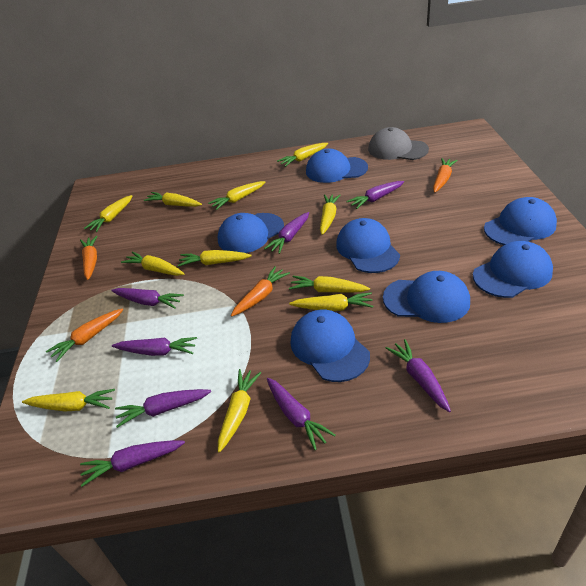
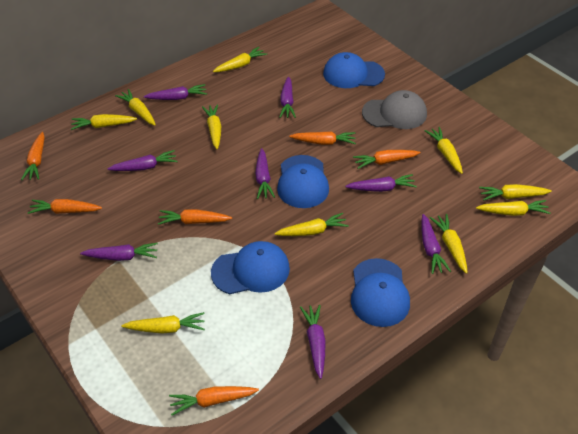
blue cap: [218,213,284,253] [291,310,370,382] [306,149,368,183] [336,218,400,273] [383,271,470,323] [473,241,553,298] [484,197,557,245] = 7 -> [211,241,290,294] [277,155,329,208] [323,52,385,88] [351,258,410,327] = 4
orange carrot: [46,308,123,362] [80,236,97,280] [231,266,290,317] [433,158,458,193] = 4 -> [21,132,45,180] [28,199,102,214] [158,209,232,225] [169,386,259,416] [289,131,356,145] [353,150,421,169] = 6
yellow carrot: [22,389,115,412] [84,195,132,232] [121,251,184,276] [144,192,202,207] [178,250,252,267] [208,181,265,210] [218,369,261,453] [277,143,328,167] [289,276,370,292] [289,292,373,311] [320,194,341,235] = 11 -> [71,114,137,130] [115,89,156,125] [121,312,205,334] [202,104,221,149] [213,47,267,72] [274,213,349,236] [425,127,463,174] [430,214,468,274] [476,200,551,216] [479,184,552,201] = 10

